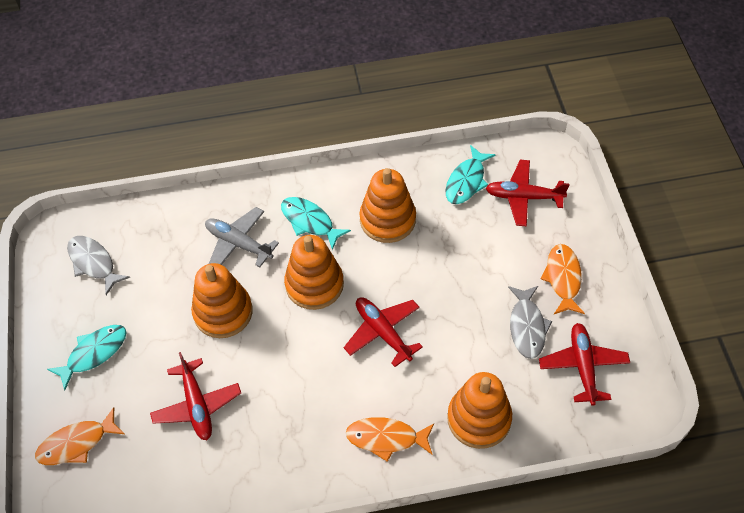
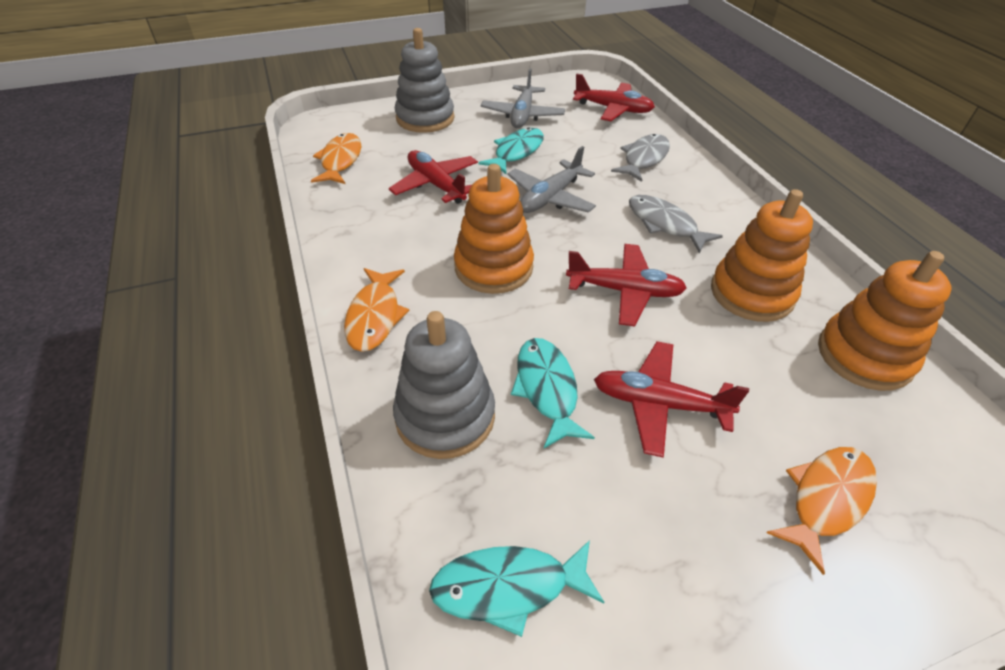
grey plane: [205,207,279,267] = 1 -> [481,68,565,128] [507,146,596,213] = 2
grey stacking toy: none = 0 -> [393,311,495,459] [395,28,455,133] = 2
orange stacking toy: [191,263,253,338] [284,235,344,310] [359,168,416,243] [447,372,512,449] = 4 -> [454,164,534,294] [711,189,813,322] [818,251,951,391] = 3

